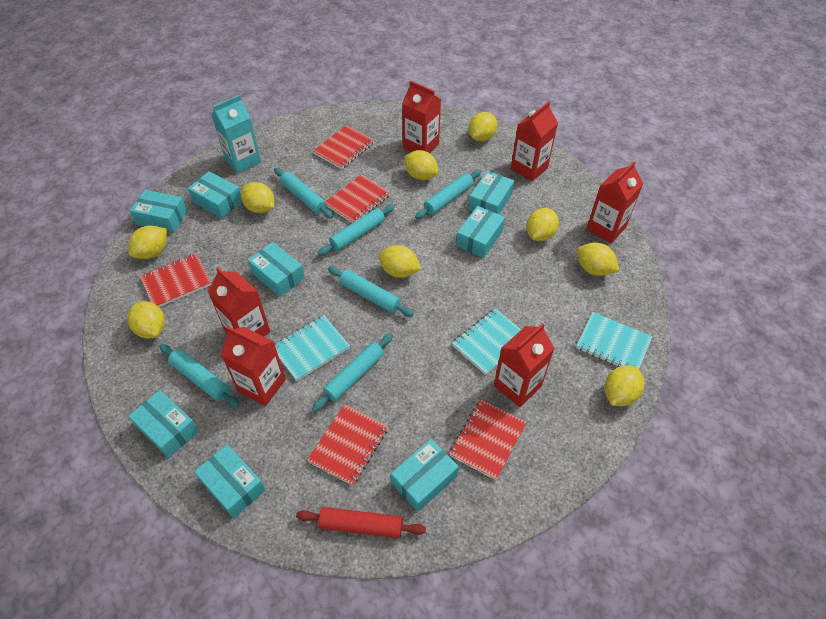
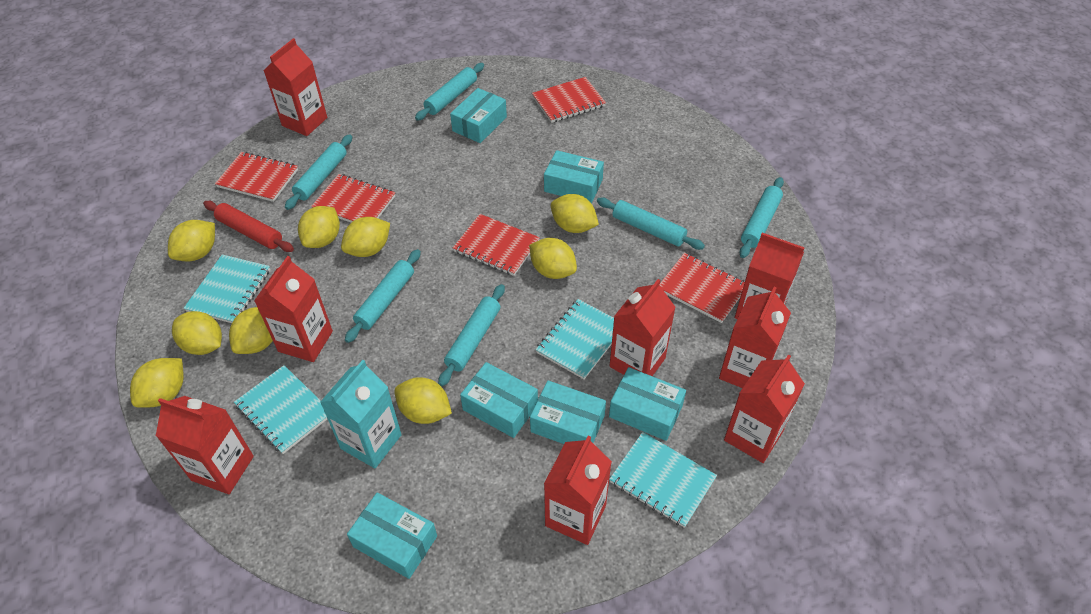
red carton: [208,267,270,336] [221,326,286,406] [402,81,441,153] [494,323,555,407] [511,101,558,182] [586,161,643,243] = 6 -> [156,396,254,494] [254,256,333,362] [264,38,327,136] [544,436,612,545] [610,279,676,376] [719,286,791,388] [724,354,805,463] [735,233,805,319] = 8
turquoise box: [128,390,199,458] [130,190,188,232] [188,171,242,219] [194,445,266,518] [248,242,305,297] [391,439,459,512] [456,206,505,258] [469,171,514,214] = 8 -> [347,492,437,579] [450,88,507,143] [460,362,538,438] [530,380,606,444] [544,150,604,203] [609,367,686,441] = 6
turquoise notebook: [275,315,350,381] [452,308,521,375] [576,312,652,369] = 3 -> [183,254,270,323] [234,365,327,454] [536,299,614,379] [609,432,717,528] = 4

